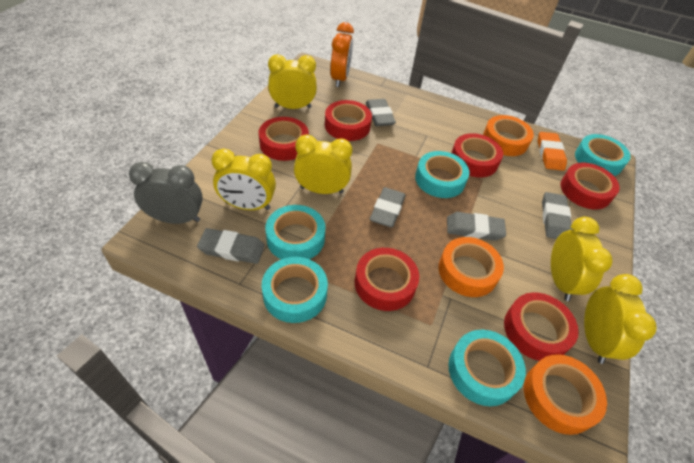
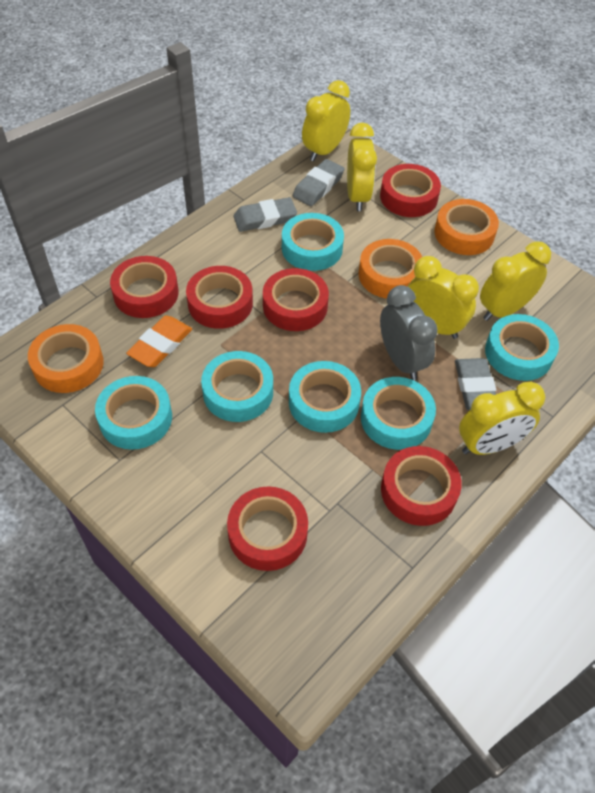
grey eraser: [197,228,265,264] [366,99,396,126] [370,187,406,228] [447,212,506,241] [542,192,572,239] = 5 -> [233,197,297,232] [293,159,345,206] [455,358,496,410] = 3
orange clock: [330,22,354,87] = 1 -> none = 0
turquoise tape: [262,257,328,323] [265,205,325,259] [415,151,469,198] [448,330,526,406] [575,134,631,176] = 5 -> [95,376,172,450] [201,351,273,422] [282,213,344,271] [289,361,361,433] [361,377,436,450] [485,314,559,381] = 6

